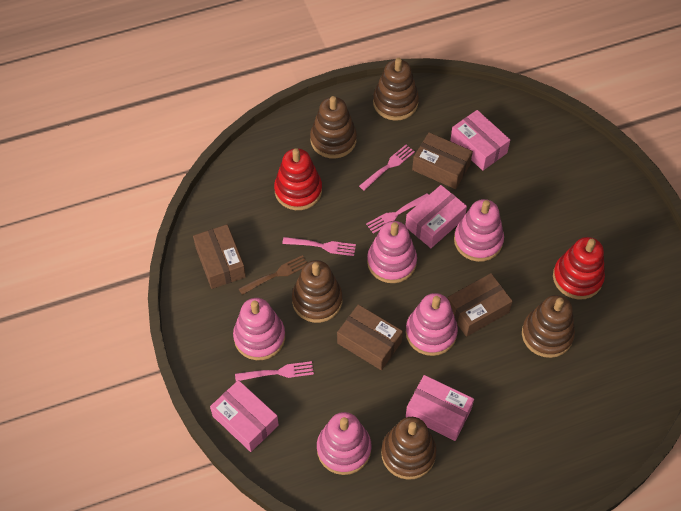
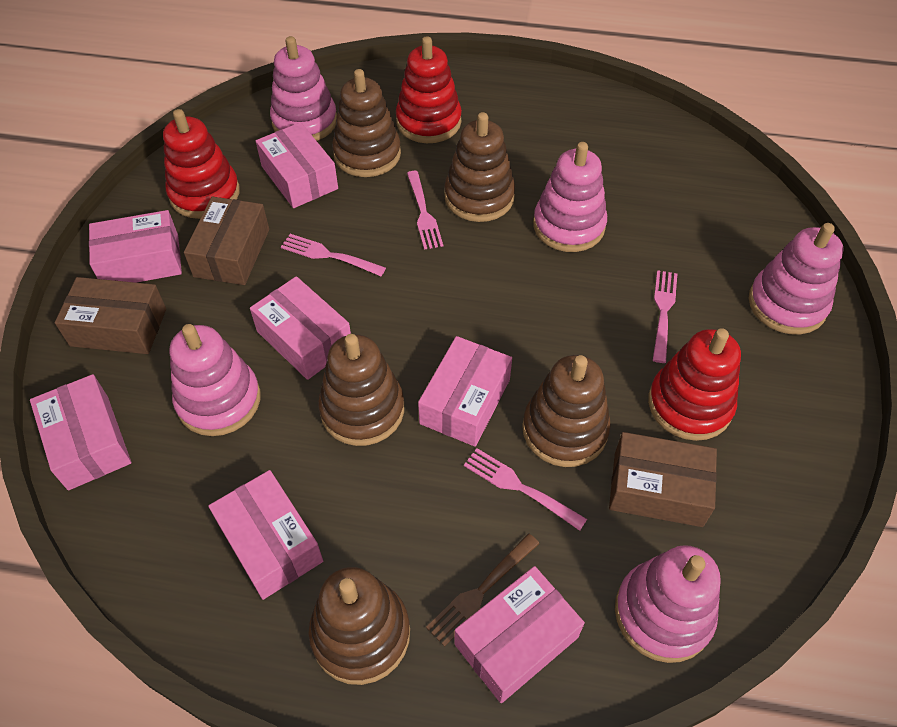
brown box: [193,224,246,289] [337,304,403,370] [412,132,473,189] [447,273,513,337] = 4 -> [55,277,166,354] [184,196,269,285] [609,432,717,527] = 3
pink box: [210,380,279,452] [405,185,467,248] [406,375,474,441] [450,110,510,171] = 4 -> [30,374,131,490] [89,210,182,283] [208,470,323,600] [250,276,351,380] [256,122,338,208] [418,336,512,447] [454,566,585,703] = 7
red stacking toy: [274,148,322,210] [553,237,605,300] = 2 -> [163,109,240,219] [396,36,462,143] [648,328,741,441] = 3

